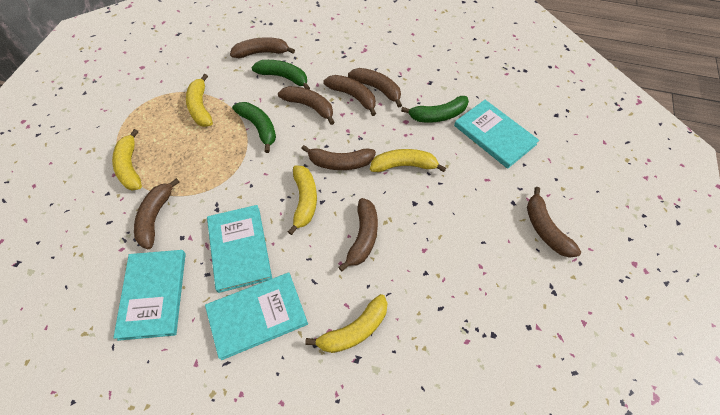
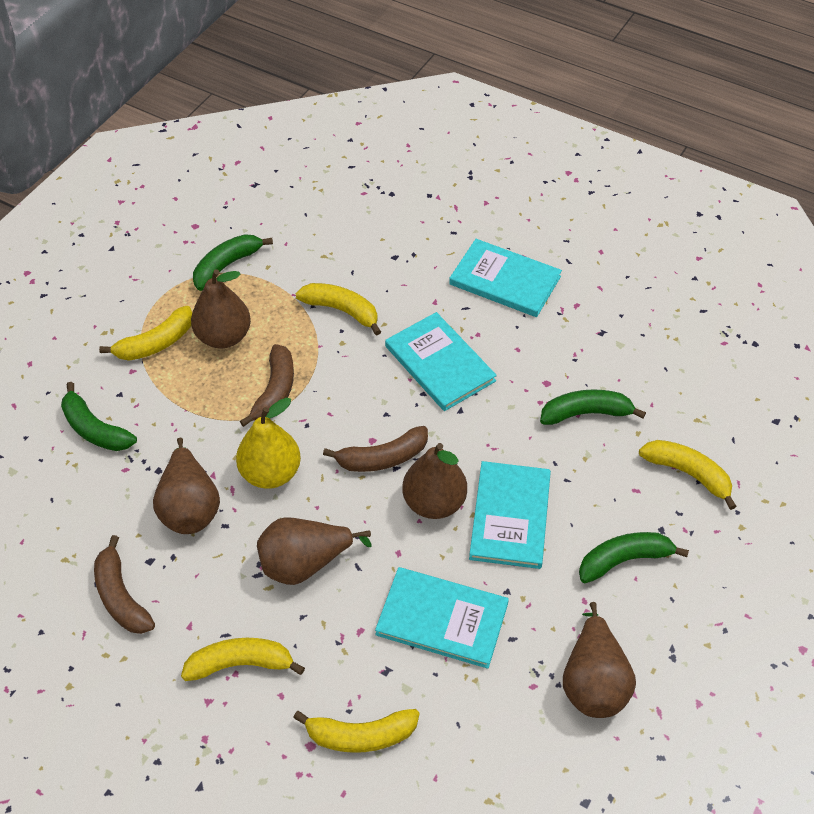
brown banana: [134,178,180,249] [230,37,295,58] [278,86,335,125] [301,145,376,170] [323,75,376,116] [339,198,378,271] [348,68,402,108] [527,187,581,258] = 8 -> [94,535,155,634] [240,344,294,427] [323,426,428,472] = 3
brown pear: none = 0 -> [153,438,220,534] [191,269,251,348] [257,517,372,585] [402,443,467,519] [563,602,636,718] = 5
green banana: [232,102,276,153] [251,60,310,90] [401,96,469,123] = 3 -> [61,382,137,451] [193,234,273,291] [540,390,646,425] [579,532,689,583] = 4
yellow pear: none = 0 -> [236,398,301,489] = 1

